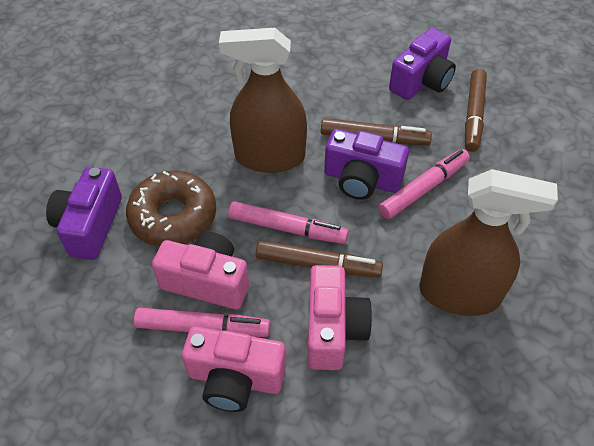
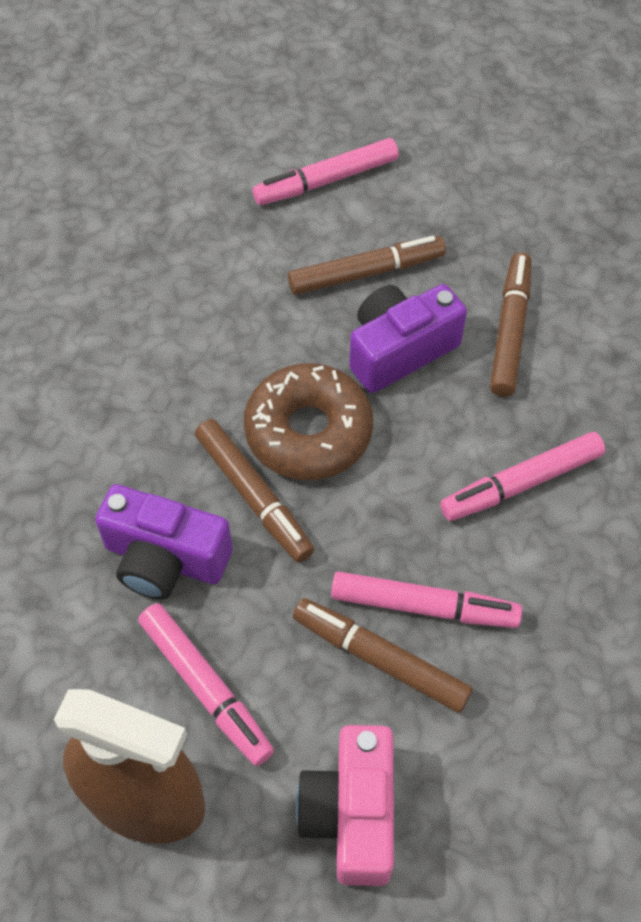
brown marker: [256,240,383,277] [321,118,432,145] [465,69,487,152] = 3 -> [195,419,315,563] [288,236,446,295] [293,598,473,713] [490,252,532,397] = 4
brown spray bottle: [219,28,307,173] [419,169,558,316] = 2 -> [54,689,205,844] = 1
pink camera: [152,232,249,309] [182,326,286,412] [307,265,372,370] = 3 -> [296,725,394,886] = 1
pink marker: [134,308,270,337] [228,201,349,244] [379,149,470,219] = 3 -> [138,603,274,766] [253,138,399,205] [331,571,522,628] [440,432,605,521] = 4
purple camera: [46,167,122,260] [324,129,409,200] [389,28,456,100] = 3 -> [95,484,233,599] [349,284,467,393] = 2

